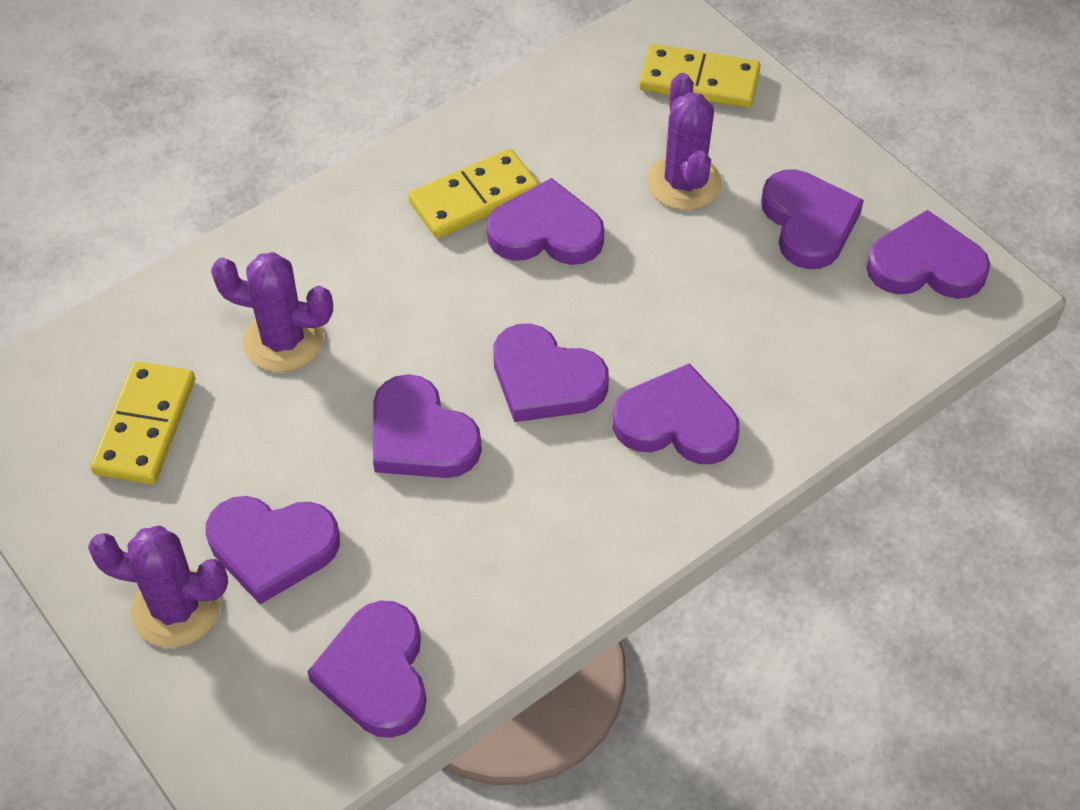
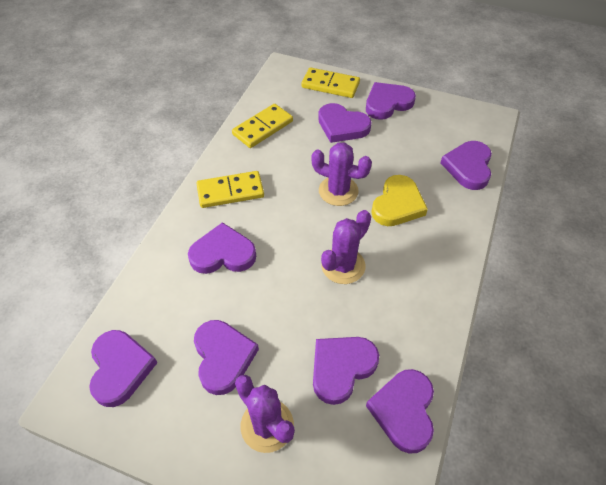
yellow heart: none = 0 -> [371,175,428,226] = 1

